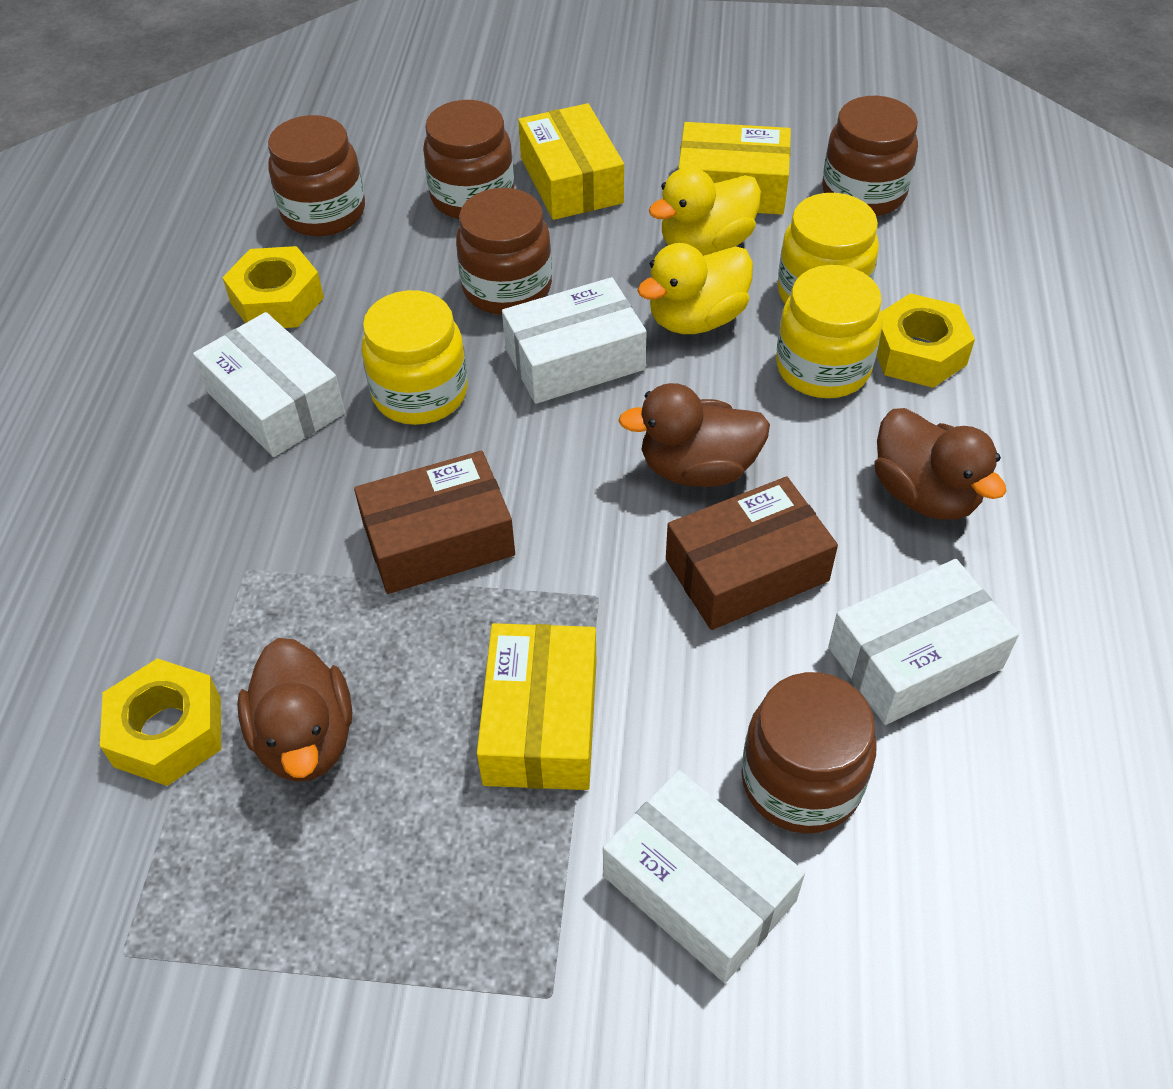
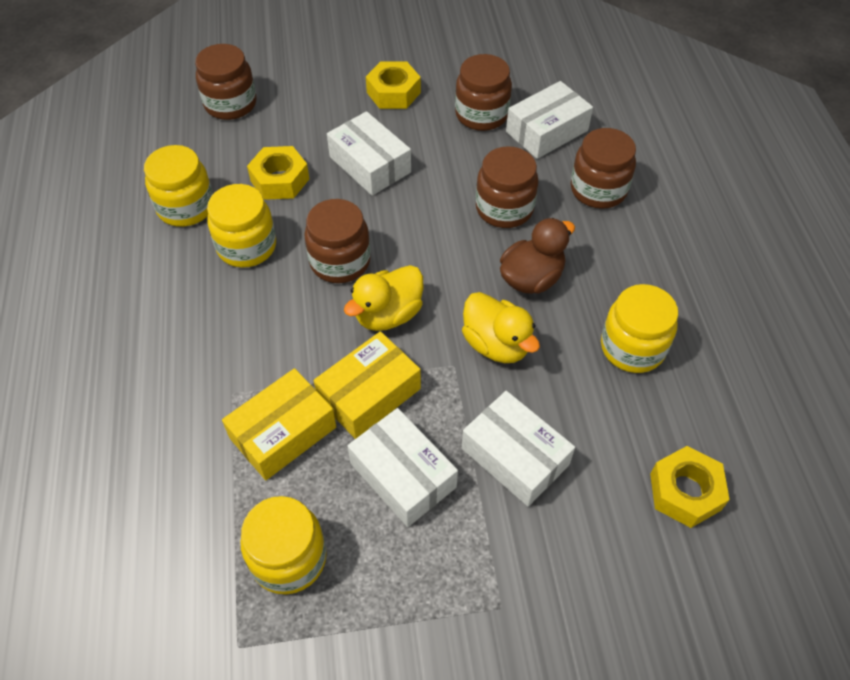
brown box: [354,451,515,594] [666,476,838,630] = 2 -> none = 0
brown duck: [237,638,352,782] [618,383,770,487] [874,408,1006,520] = 3 -> [500,218,575,294] = 1
yellow box: [477,623,596,790] [518,103,624,220] [678,122,791,215] = 3 -> [222,368,336,480] [313,331,421,439] = 2
yellow jar: [362,290,468,425] [776,265,883,398] [777,193,879,304] = 3 -> [144,145,213,227] [207,184,276,268] [241,496,327,594] [601,284,678,373] = 4

